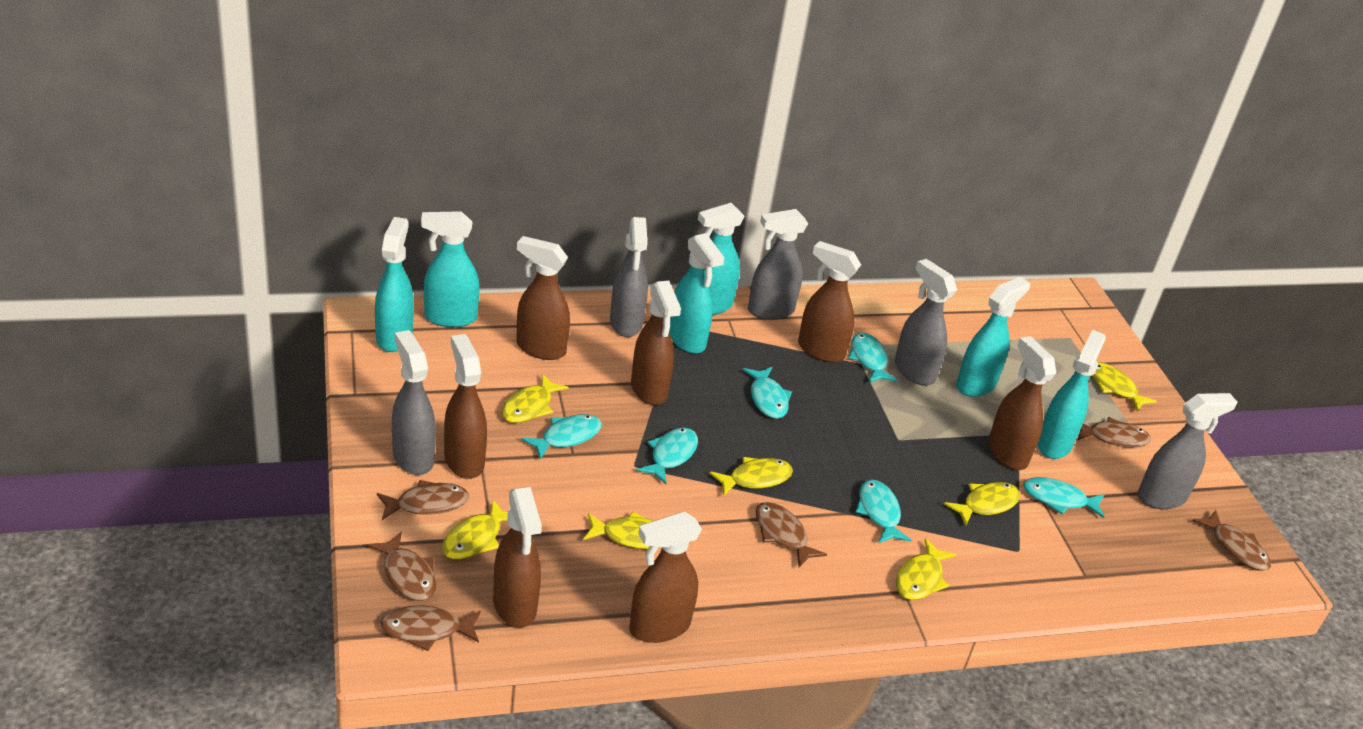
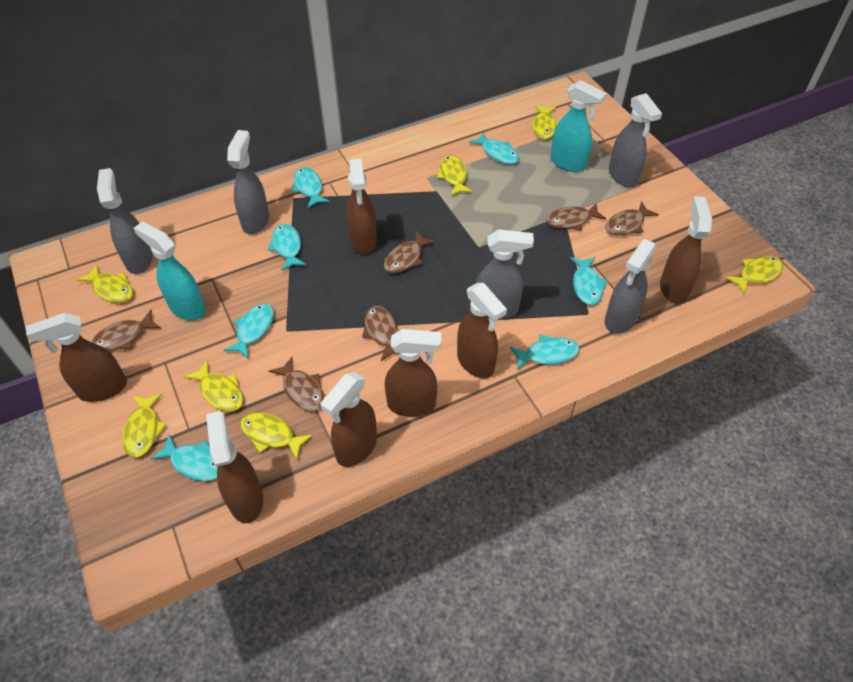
turquoise fish: [521,414,602,460] [636,427,698,484] [743,367,792,419] [848,333,897,383] [856,479,912,543] [1023,477,1104,518] = 6 -> [151,435,218,481] [224,303,274,358] [268,224,306,271] [292,167,330,208] [469,133,519,164] [510,335,579,370] [570,257,608,305] = 7
turquoise spray bottle: [375,217,414,352] [421,211,480,327] [669,233,724,354] [698,203,744,315] [956,277,1030,397] [1037,330,1106,459] = 6 -> [134,222,206,321] [550,80,607,172] = 2

